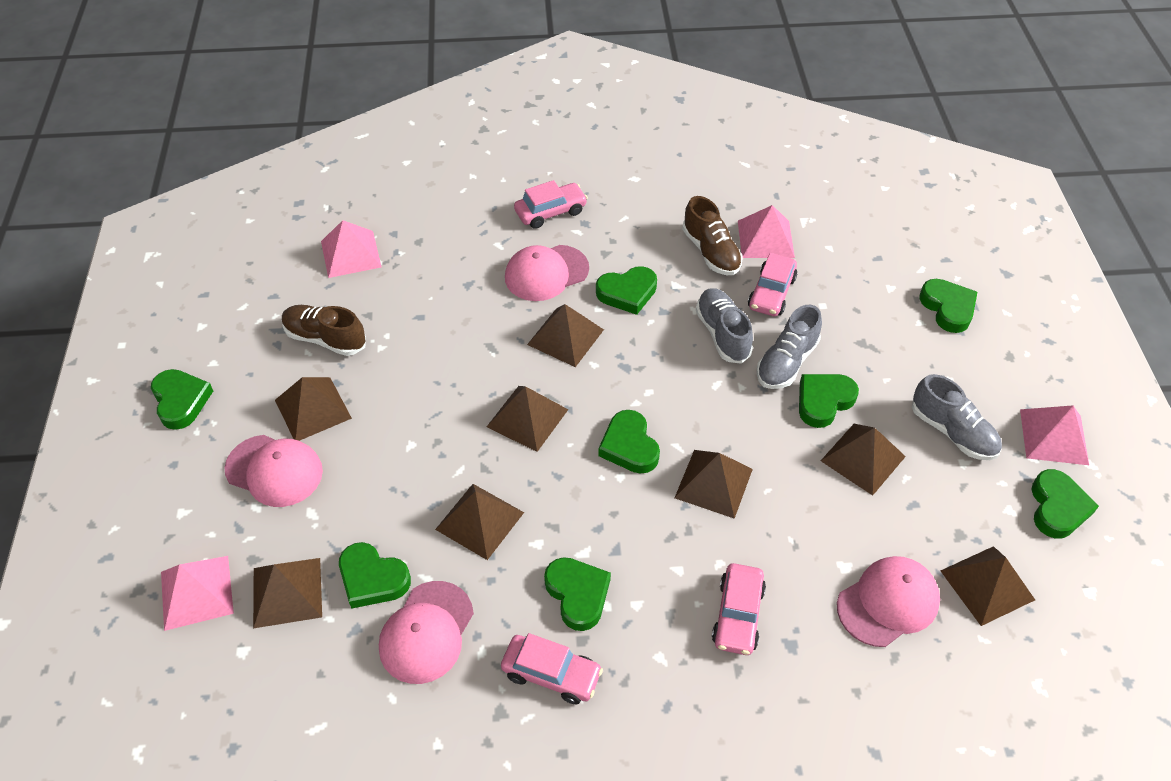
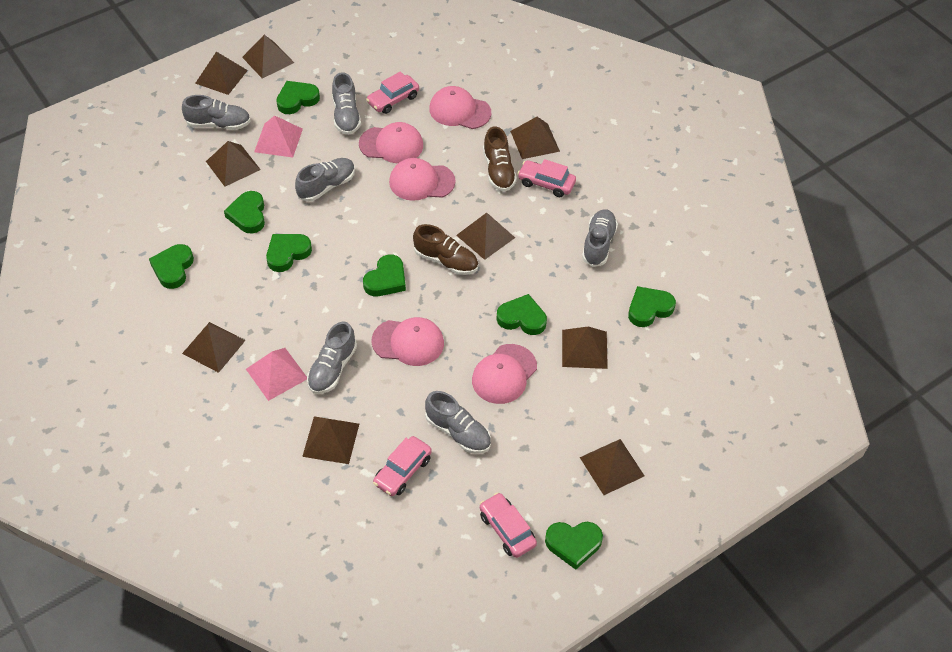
brown pyramid: [253,558,322,629] [275,377,352,441] [435,484,524,560] [487,386,568,452] [527,304,604,367] [675,450,753,519] [821,424,906,495] [940,546,1035,626] = 8 -> [182,322,246,373] [195,52,248,95] [206,141,261,186] [242,35,294,78] [302,416,359,464] [456,213,515,260] [510,117,560,159] [562,327,608,369] [580,439,645,495] = 9
grey shoe: [696,288,753,364] [757,305,822,389] [912,374,1002,460] = 3 -> [182,95,251,130] [295,158,355,202] [307,322,357,394] [332,72,361,135] [425,391,491,454] [582,209,618,267] = 6
pink cap: [224,435,323,507] [379,581,474,684] [505,245,589,301] [837,556,940,647] = 4 -> [359,122,423,163] [371,317,444,366] [389,158,456,201] [429,86,491,129] [472,344,537,404] = 5
pink pyramid: [161,556,234,631] [321,220,381,278] [738,205,795,258] [1020,405,1089,465] = 4 -> [246,348,307,401] [254,115,303,158] = 2

